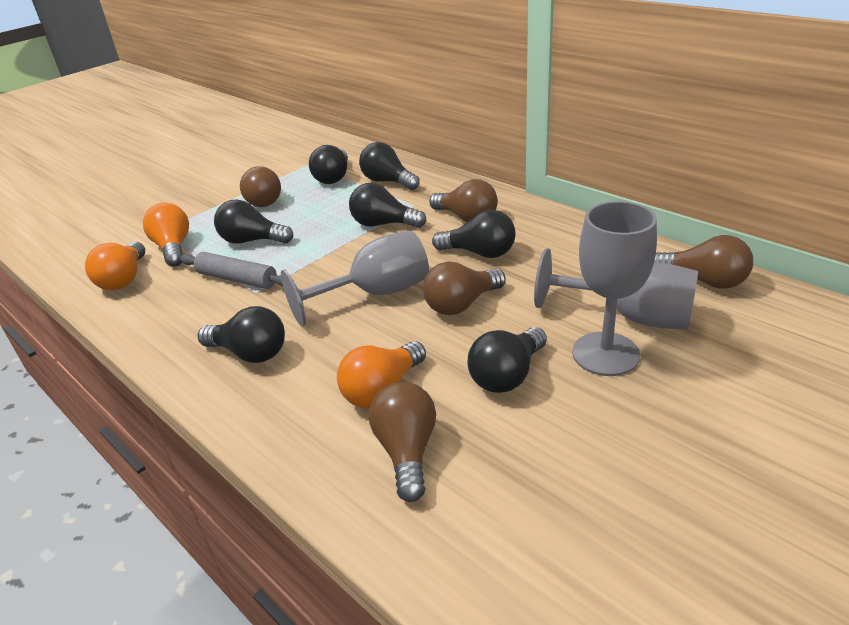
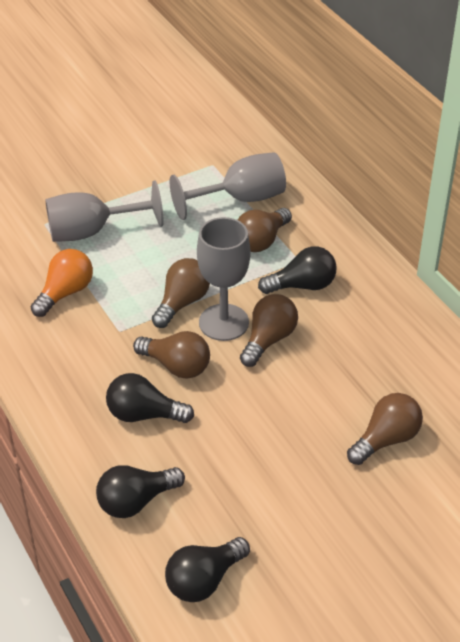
black light bulb: [198,306,285,363] [214,199,294,244] [309,145,348,184] [349,183,427,228] [359,142,419,190] [432,210,516,258] [468,327,547,393] = 7 -> [96,465,185,518] [106,373,194,423] [165,537,250,602] [258,246,337,294] = 4
grey rolling pin: [180,252,283,289] = 1 -> none = 0
orange light bulb: [85,241,145,290] [143,203,189,267] [337,341,426,409] = 3 -> [31,249,93,317] = 1

